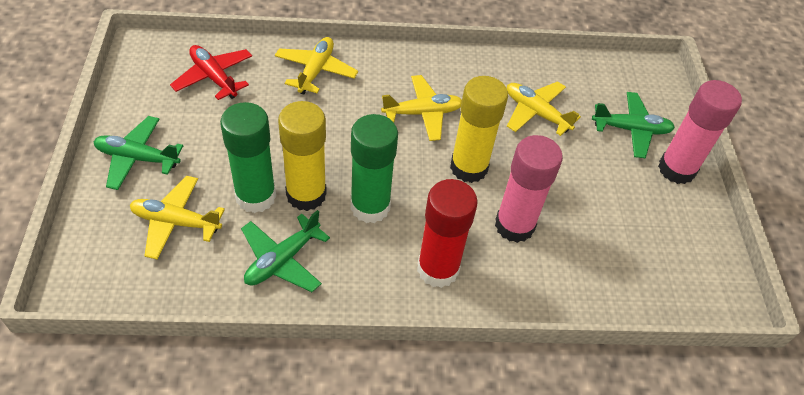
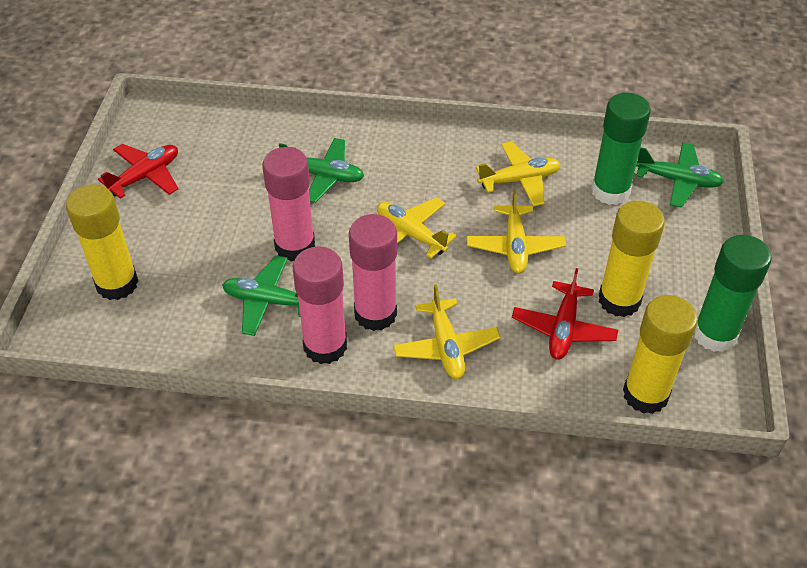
pink glue stick: [495,135,563,243] [658,80,742,184] = 2 -> [262,147,315,262] [293,247,347,364] [349,214,397,331] = 3
red glue stick: [417,179,478,288] = 1 -> none = 0
red plane: [170,45,252,100] = 1 -> [98,144,178,199] [512,268,618,360] = 2
yellow glue stick: [278,101,327,211] [450,76,508,183] = 2 -> [66,184,138,300] [599,201,665,317] [623,295,698,414] = 3

